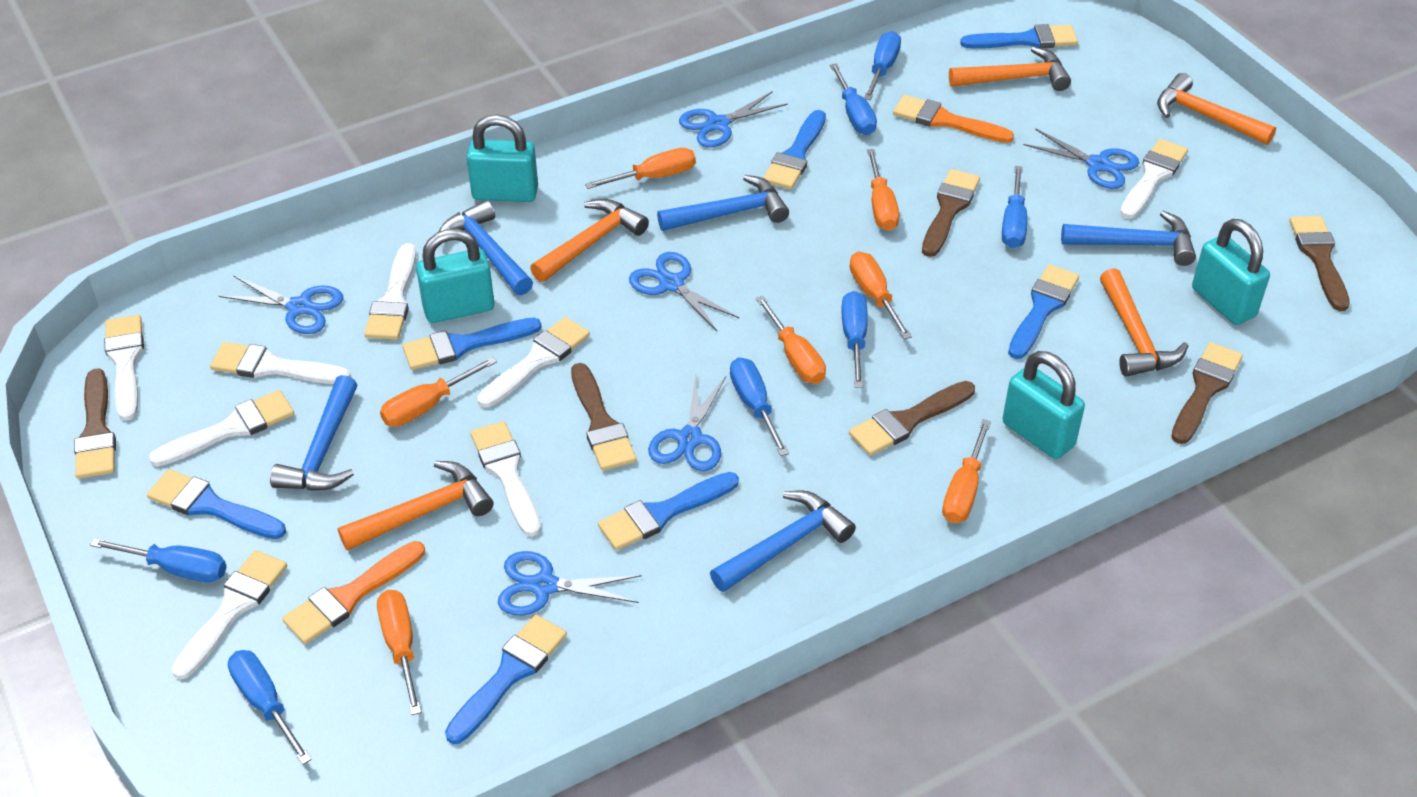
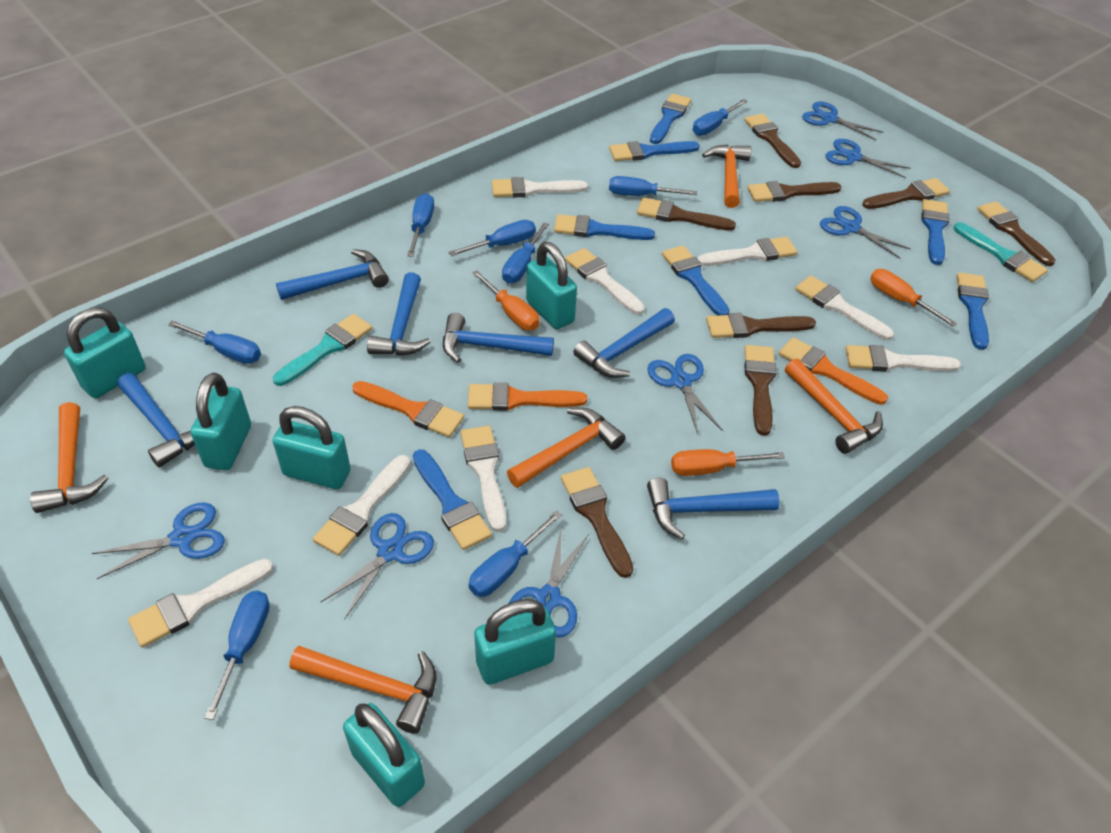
blue hammer: [270,375,358,491] [439,200,533,295] [657,175,789,231] [710,490,856,592] [1061,211,1196,266] = 5 -> [117,373,195,467] [276,249,389,300] [367,272,431,356] [443,313,554,363] [573,308,675,378] [647,478,780,539] = 6
blue scissors: [219,275,343,334] [498,551,642,616] [629,252,739,331] [648,375,726,471] [679,91,788,147] [1023,128,1139,189] = 6 -> [92,502,225,579] [321,513,434,620] [509,529,589,637] [647,354,722,434] [802,102,883,140] [820,206,911,259] [825,139,911,178] = 7
blue screwdriver: [90,538,227,583] [228,650,312,765] [730,357,789,456] [830,63,877,135] [841,291,868,388] [864,31,901,100] [1002,166,1027,249] = 7 -> [168,321,261,364] [204,591,270,720] [407,193,434,257] [448,220,536,256] [469,510,562,597] [502,222,549,283] [609,176,697,196] [693,99,748,136] = 8
brown brush: [74,368,116,479] [571,363,636,471] [849,381,975,456] [922,169,980,257] [1171,342,1243,444] [1289,216,1350,311] = 6 -> [561,467,633,578] [637,197,736,231] [706,313,816,338] [744,114,801,168] [744,345,776,436] [747,181,841,202] [862,178,950,209] [977,201,1055,266] = 8
orange brush: [282,541,425,644] [893,95,1014,143] = 2 -> [352,381,464,437] [468,383,587,411] [779,337,888,405] = 3
orange screwdriver: [377,590,421,715] [380,357,497,427] [585,148,696,189] [756,296,826,384] [850,252,912,339] [867,149,899,231] [942,419,991,523] = 7 -> [472,270,539,330] [671,449,785,476] [870,269,957,327] = 3
turquoise brush: none = 0 -> [273,314,372,386] [953,222,1048,282] = 2
turquoise padlock: [416,229,494,323] [467,114,538,202] [1003,351,1085,459] [1192,219,1270,325] = 4 -> [64,308,146,398] [191,373,251,470] [273,406,351,489] [343,703,425,807] [474,599,556,685] [526,242,577,329] = 6

